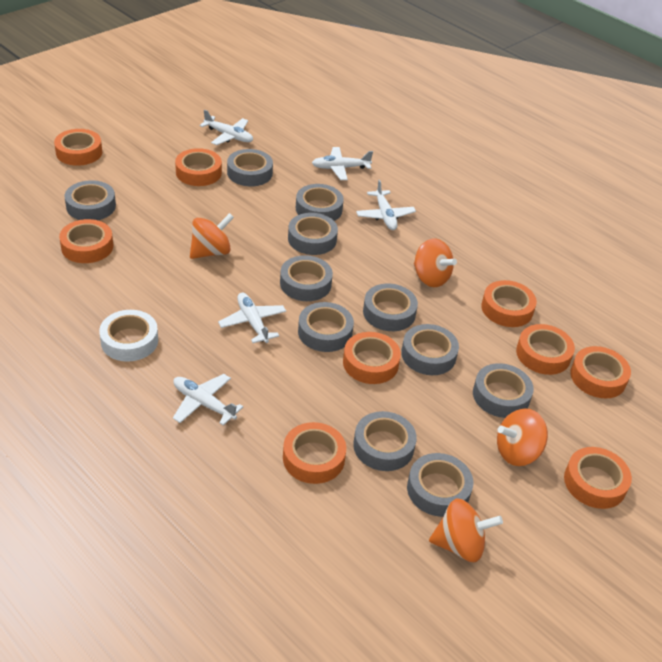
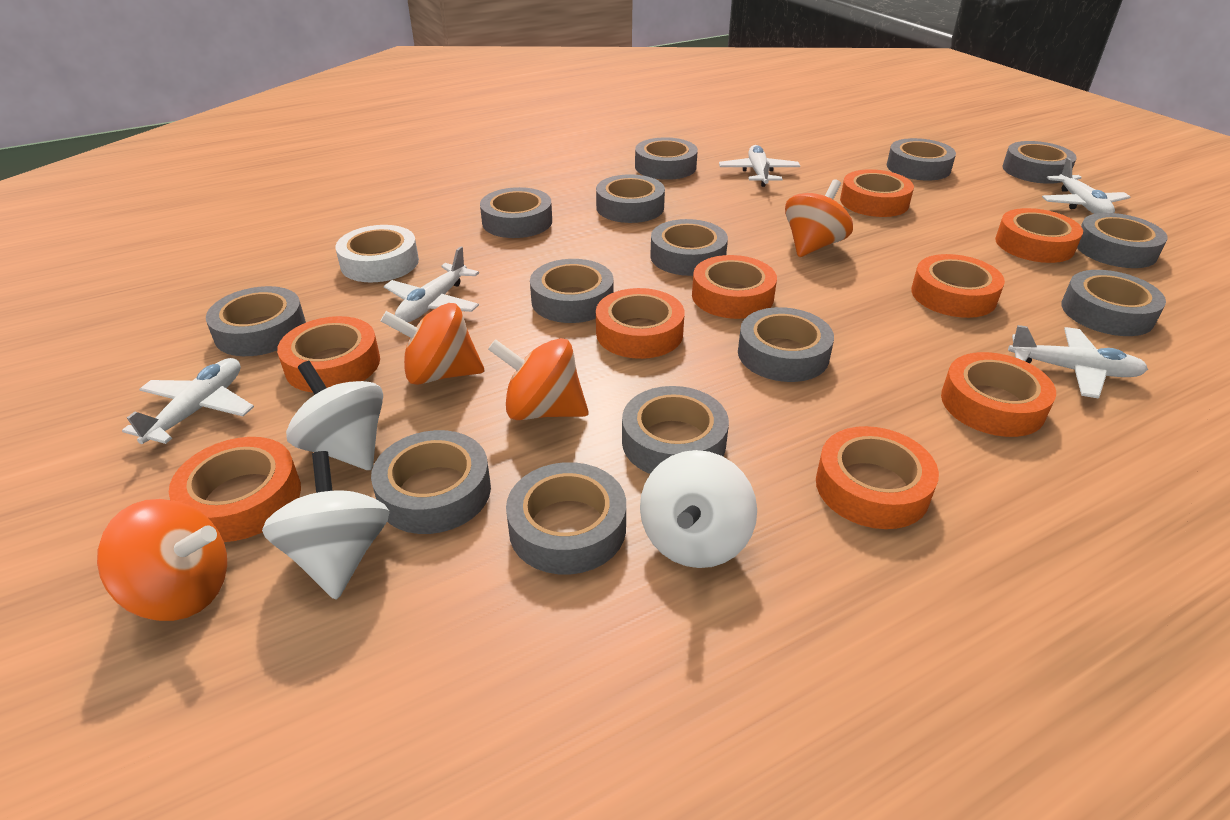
grey tape: [64,180,116,220] [227,149,273,186] [280,255,333,301] [288,213,338,255] [296,184,344,221] [298,302,354,352] [353,411,417,471] [363,284,418,331] [401,324,459,375] [407,453,473,517] [473,363,534,418] = 11 -> [206,286,306,356] [371,430,491,534] [480,187,552,238] [506,462,626,574] [530,259,614,323] [596,174,665,223] [622,386,729,474] [635,137,698,180] [650,219,728,276] [738,307,834,382] [887,138,956,181] [1002,141,1077,184] [1061,270,1166,336] [1077,213,1168,268] = 14
white spinning top: none = 0 -> [262,451,389,600] [286,361,383,470] [640,450,757,568] = 3

